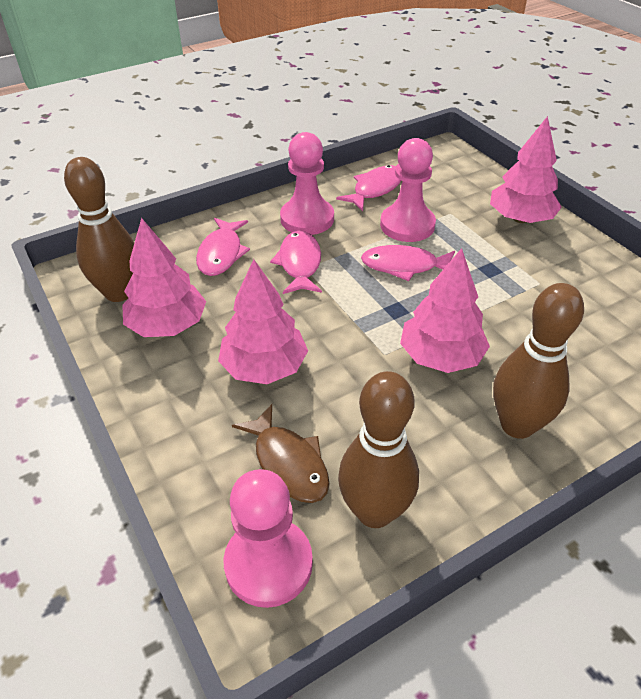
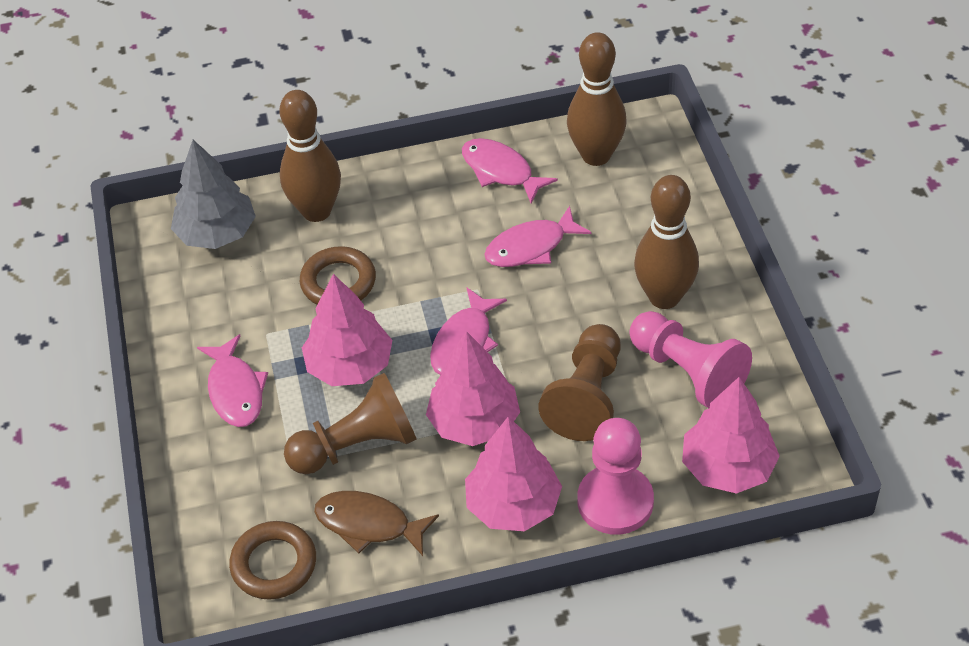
brown pawn: none = 0 -> [284,373,417,474] [538,324,621,441] = 2
brown ring: none = 0 -> [229,521,316,600] [300,246,376,305] = 2
grey tree: none = 0 -> [171,140,256,249] = 1
pink pawn: [223,469,313,608] [280,132,334,235] [380,138,436,242] = 3 -> [578,418,654,535] [629,311,752,408] = 2

